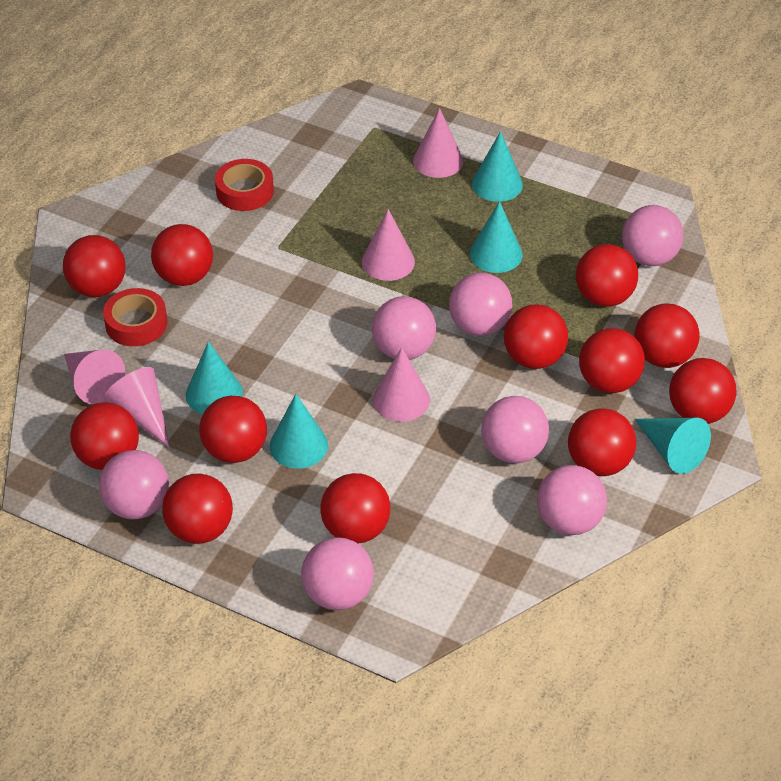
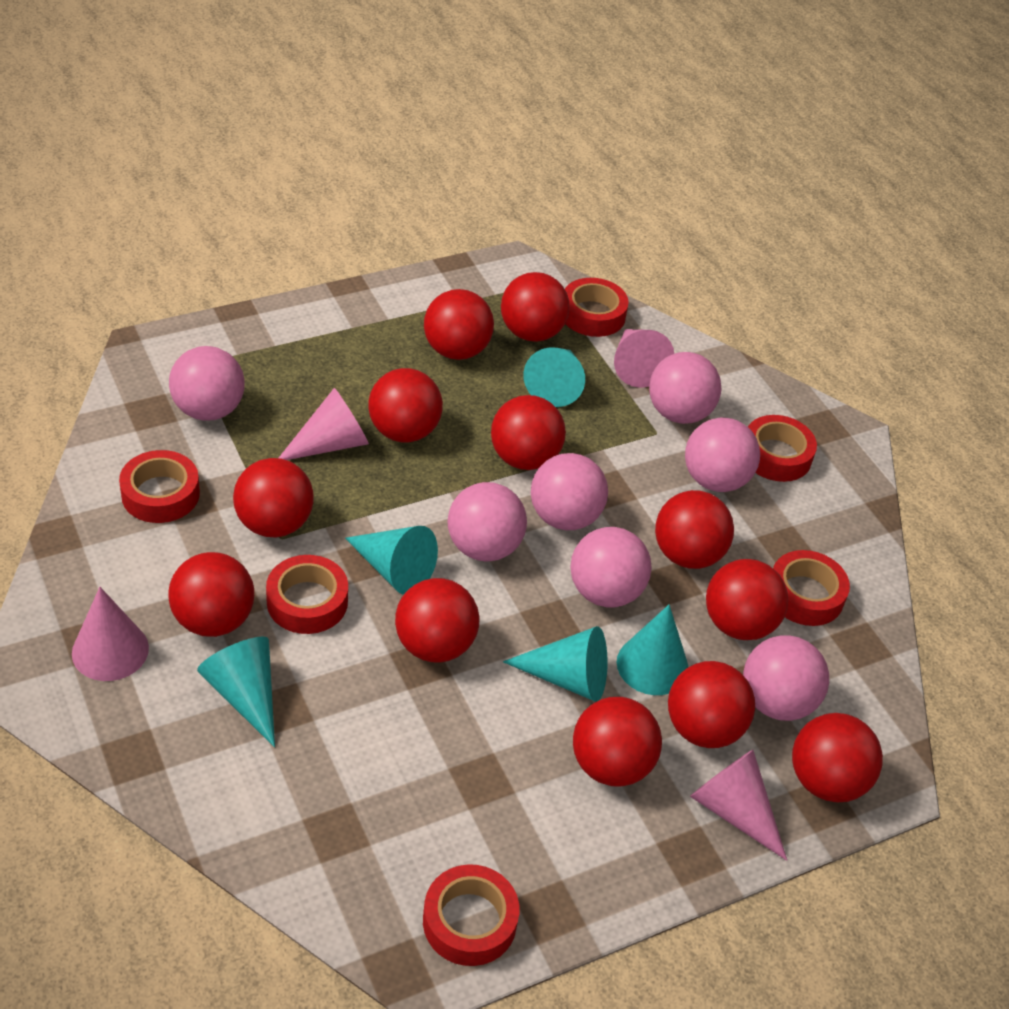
pink cone: [64,350,125,404] [104,367,169,447] [362,209,415,281] [373,347,430,422] [413,108,463,178] = 5 -> [72,587,149,681] [279,388,369,460] [614,329,674,388] [690,750,787,861] = 4
red tape: [103,288,167,346] [215,159,274,211] = 2 -> [119,450,200,523] [266,555,348,634] [423,864,520,966] [565,278,629,337] [748,415,817,482] [773,550,850,626] = 6

